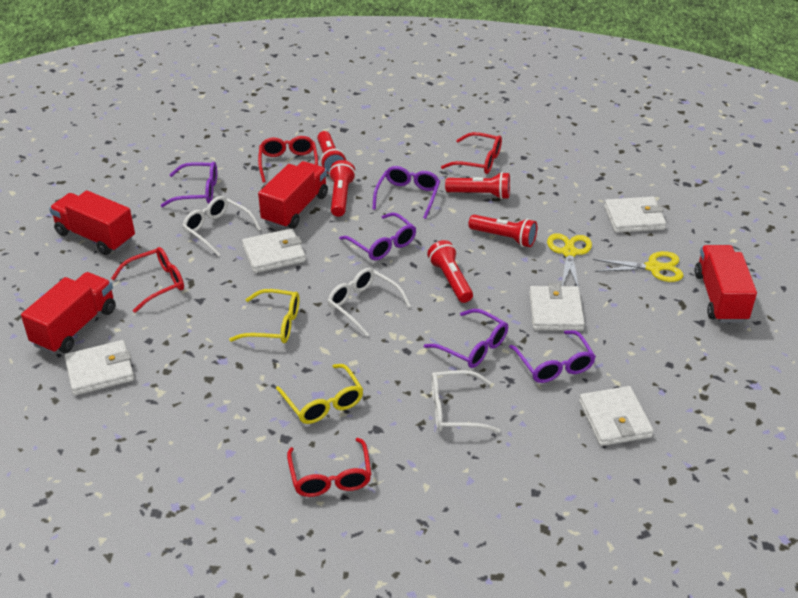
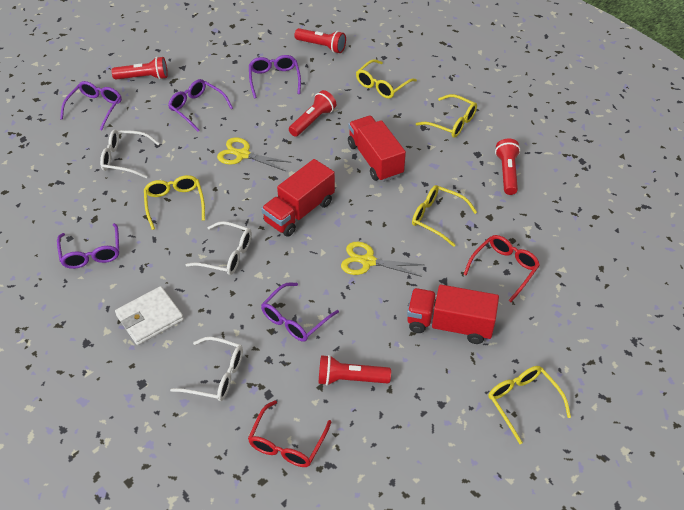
red glasses: [111,247,184,313] [258,136,318,183] [287,438,371,497] [441,132,502,174] = 4 -> [248,400,331,467] [464,235,540,302] = 2
red truck: [21,272,116,354] [49,190,135,255] [258,161,328,229] [695,245,757,323] = 4 -> [261,159,335,237] [348,116,406,182] [407,284,499,344] = 3
white wallet: [64,340,134,395] [242,228,306,273] [529,283,585,331] [579,386,654,446] [604,197,666,233] = 5 -> [115,286,184,345] = 1
yellow glasses: [229,289,299,343] [276,364,364,424] = 2 -> [144,175,205,230] [356,59,417,99] [412,185,477,247] [416,94,477,138] [488,366,571,444] = 5

